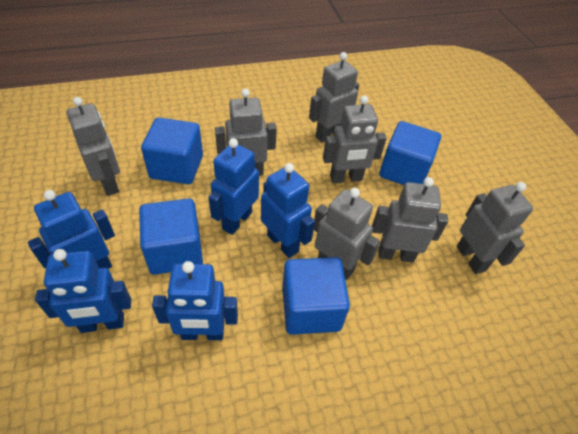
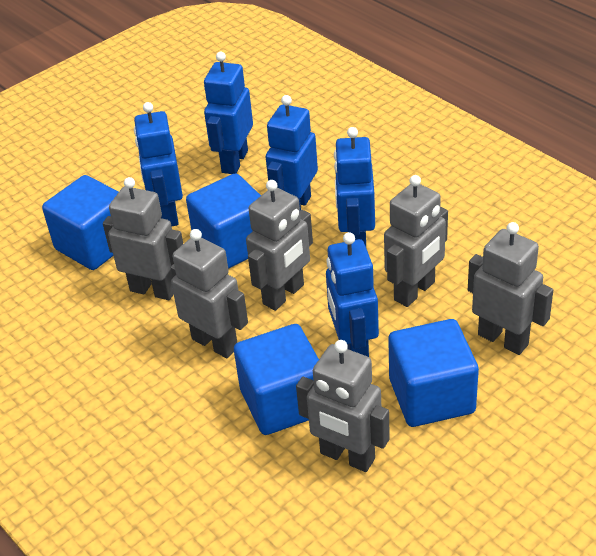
grey robot: [66,97,120,196] [215,88,277,176] [309,52,359,143] [314,188,380,280] [323,96,387,183] [372,177,448,263] [457,182,533,274] = 7 -> [103,177,183,300] [171,229,248,358] [246,180,313,311] [296,340,390,472] [384,175,448,307] [468,222,553,355] = 6

